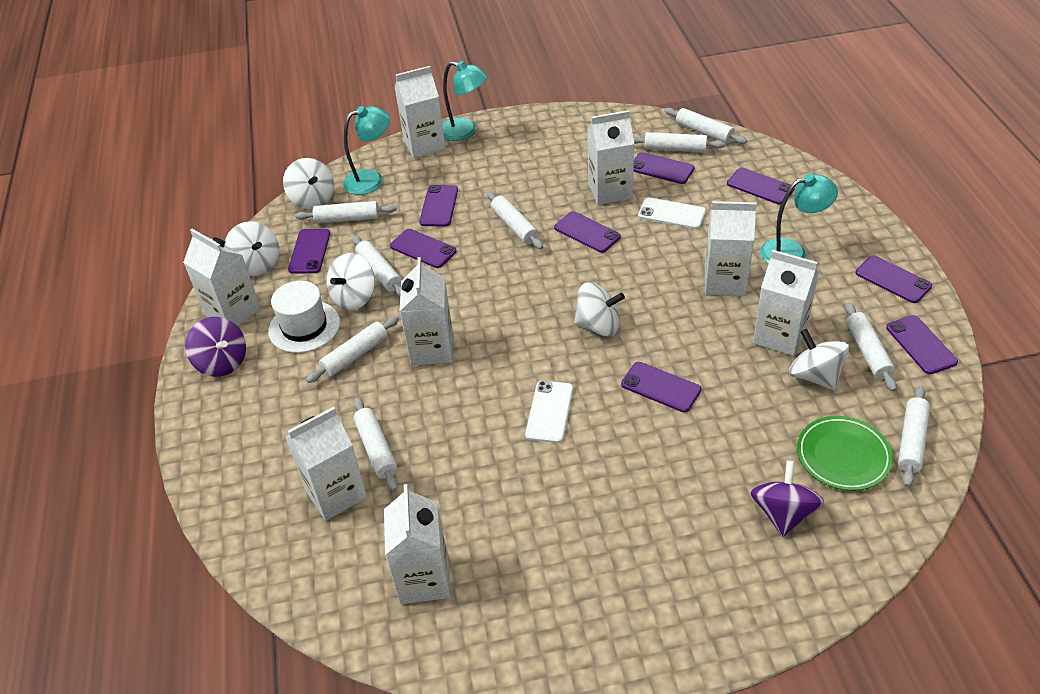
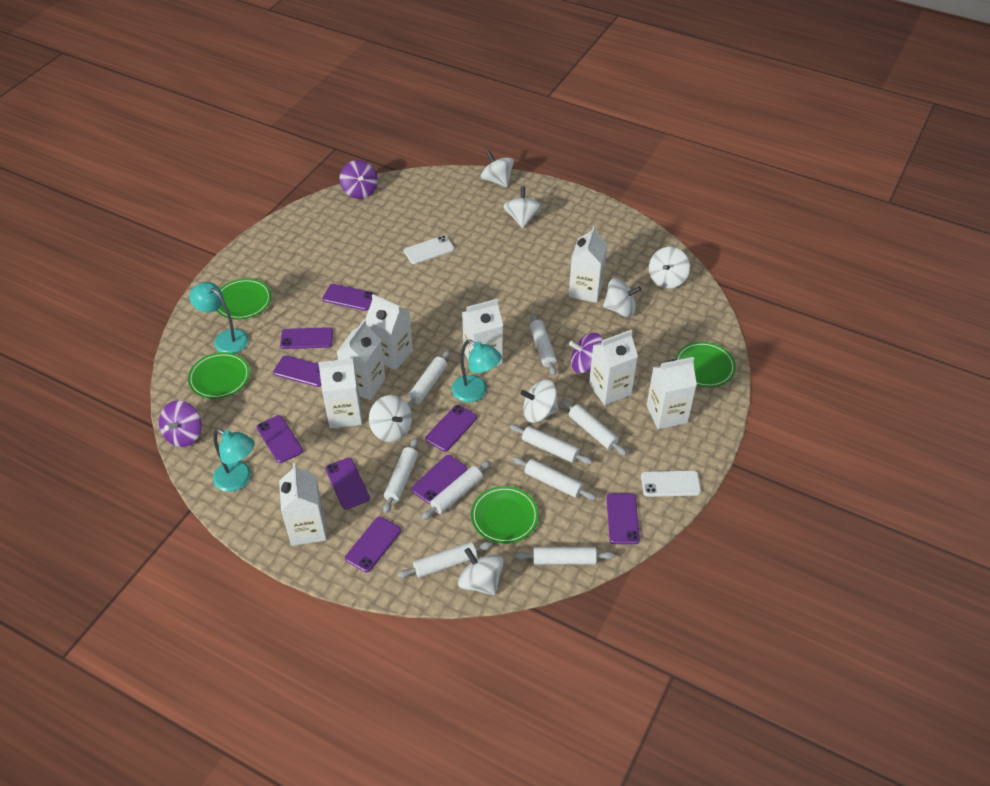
green plate: [797,416,893,491] = 1 -> [188,352,250,399] [216,278,271,320] [471,486,539,544] [675,342,736,388] = 4
purple spinning top: [185,317,246,377] [750,460,824,537] = 2 -> [159,400,202,447] [340,160,378,199] [569,333,603,373] = 3
white hat: [268,281,340,353] = 1 -> none = 0
white spinning top: [225,221,279,276] [283,158,334,209] [326,253,375,310] [574,282,625,337] [789,329,849,390] = 5 -> [369,395,412,442] [458,548,504,596] [480,150,514,187] [503,186,542,228] [520,380,559,423] [603,278,641,317] [649,247,690,288] = 7

